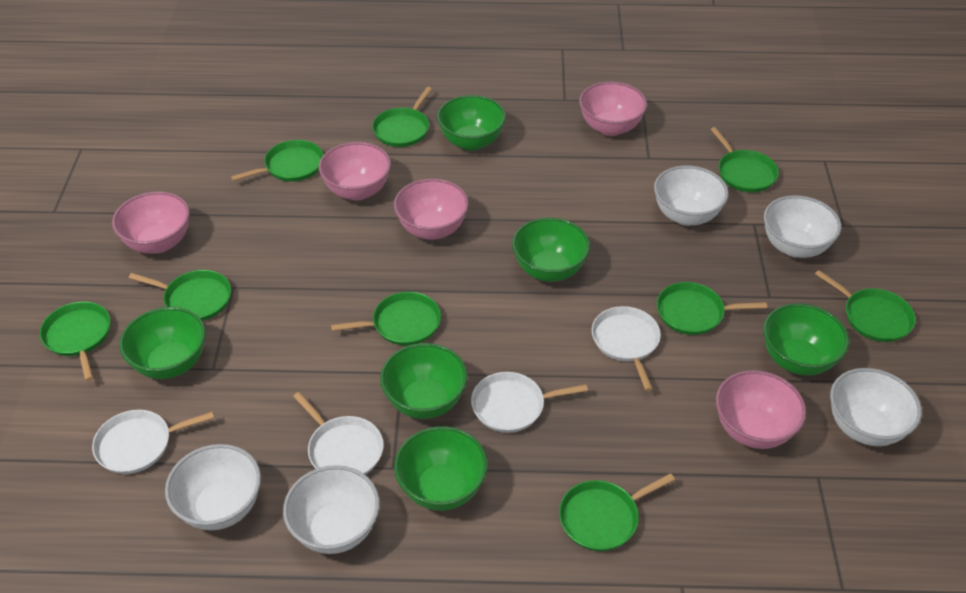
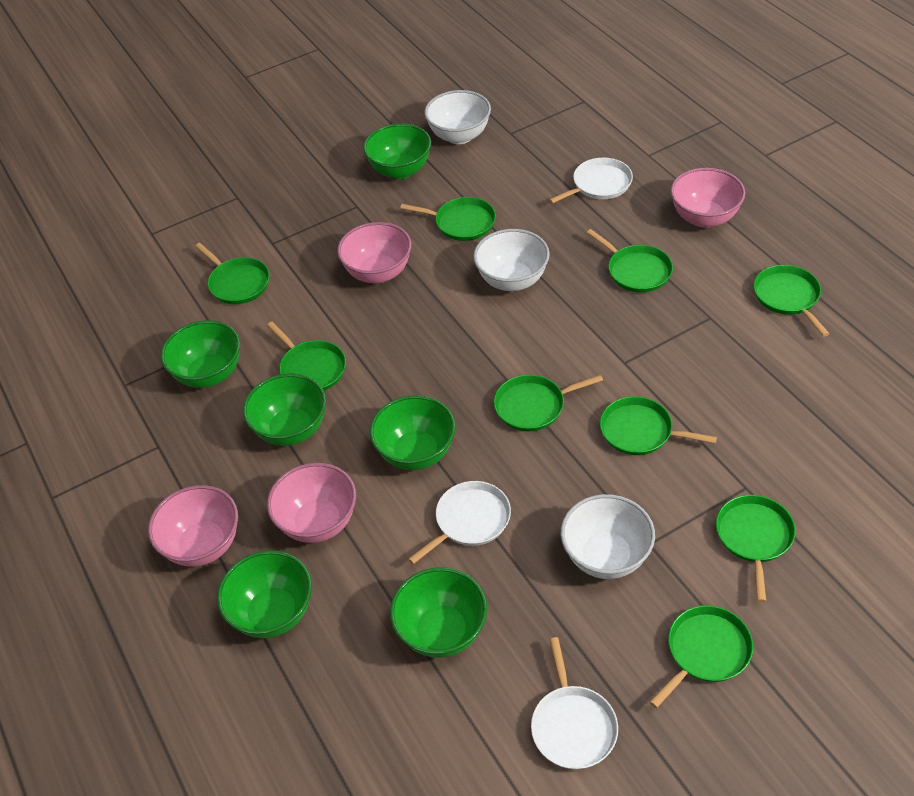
pink bowl: [112,191,190,254] [319,142,391,200] [394,179,469,240] [579,81,647,136] [716,370,806,449] = 5 -> [148,485,238,567] [267,463,356,543] [337,222,411,283] [670,168,745,228] = 4
white bowl: [165,444,261,530] [283,465,380,554] [654,165,729,226] [764,195,841,258] [830,368,922,446] = 5 -> [425,90,491,144] [473,229,550,291] [561,494,655,579] = 3
white pan: [92,410,214,474] [293,392,384,475] [471,372,588,433] [592,306,661,391] = 4 -> [408,481,511,564] [531,637,618,769] [549,158,633,204] = 3

